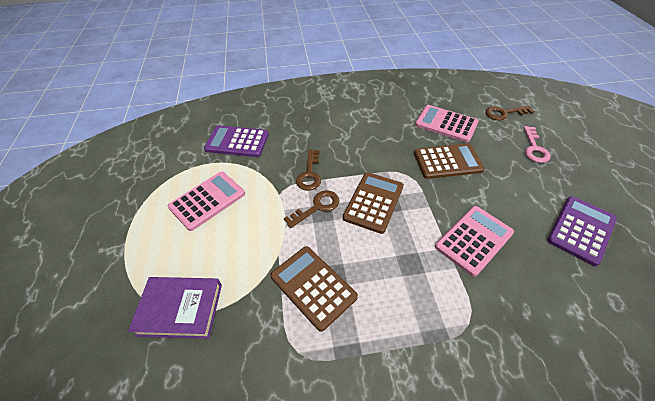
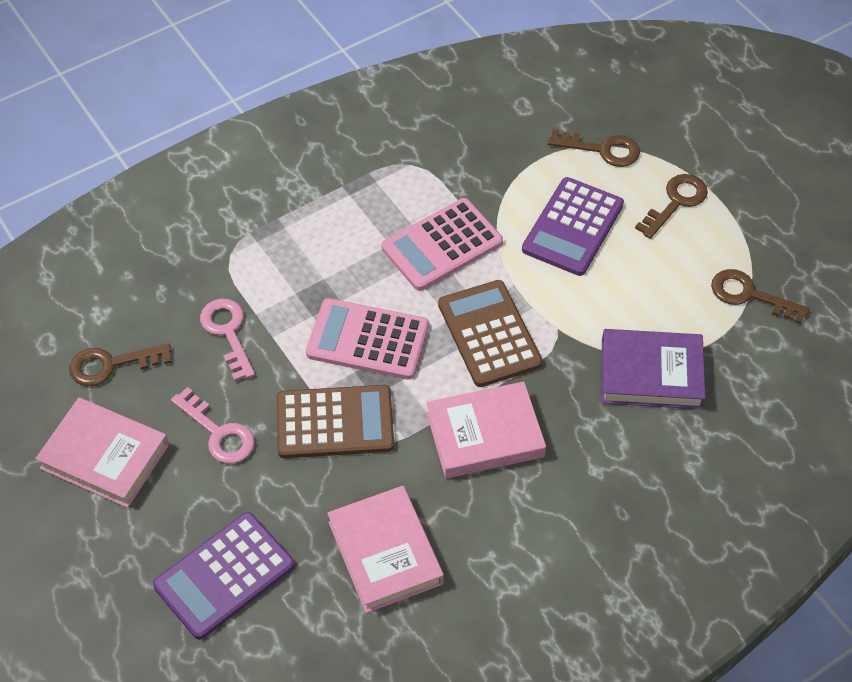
brown calculator: [270,246,358,332] [343,172,404,234] [414,143,485,179] = 3 -> [276,385,394,458] [438,280,543,387] = 2
brown key: [284,190,340,228] [296,149,321,191] [485,106,534,120] = 3 -> [69,343,172,386] [548,129,640,167] [635,174,708,239] [711,269,809,324] = 4
pink book: none = 0 -> [35,398,169,508] [327,486,444,613] [426,381,546,478] = 3
pink calculator: [168,172,245,231] [415,105,479,143] [435,206,514,277] = 3 -> [306,298,429,380] [381,198,503,291] = 2
pink key: [523,126,551,163] = 1 -> [171,387,255,464] [200,299,255,381] = 2

